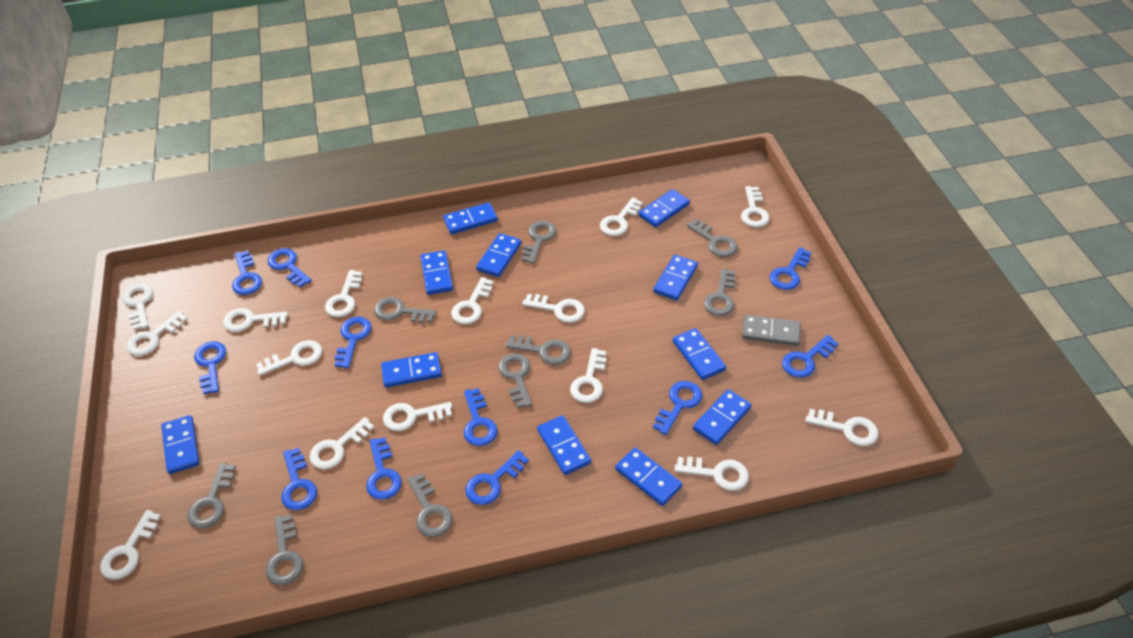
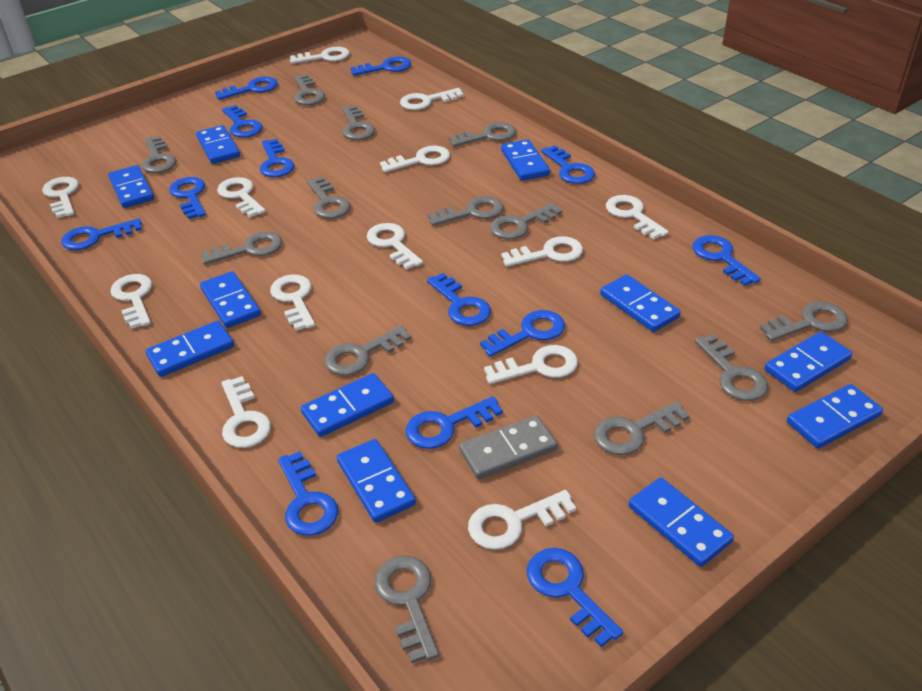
blue key: [194,341,226,394] [232,251,262,295] [268,248,312,287] [281,448,317,511] [335,317,372,368] [366,437,402,500] [464,388,498,446] [465,450,529,505] [653,381,702,435] [770,247,812,290] [782,335,839,378] = 11 -> [61,218,142,250] [169,177,206,219] [215,76,278,100] [222,105,263,138] [260,139,294,177] [278,451,338,536] [351,57,411,76] [406,396,503,449] [427,273,491,326] [480,310,565,357] [527,548,623,647] [541,146,595,184] [693,235,761,286] = 13
grey key: [188,463,236,529] [265,515,303,585] [374,297,437,323] [407,473,453,537] [498,353,532,408] [506,335,571,365] [522,221,557,264] [687,219,738,257] [704,268,736,316] = 9 -> [142,136,177,173] [201,231,282,264] [294,74,325,105] [307,177,350,219] [325,325,412,376] [342,105,375,140] [375,556,439,663] [428,196,504,226] [449,122,516,147] [490,203,562,239] [594,401,690,455] [695,334,768,401] [760,302,848,341] = 13
white key: [100,510,161,580] [122,283,153,330] [127,311,188,356] [223,308,288,332] [256,340,322,376] [310,417,374,469] [325,270,363,317] [383,402,452,431] [451,277,494,324] [522,294,585,323] [570,348,606,403] [600,197,643,236] [675,456,749,491] [741,186,770,227] [805,409,878,446] = 15 -> [42,177,79,218] [110,274,152,329] [217,177,266,217] [222,376,271,448] [270,275,315,331] [290,47,350,64] [366,223,423,269] [380,146,450,172] [400,88,464,110] [468,490,576,550] [484,345,578,384] [502,236,583,266] [606,195,669,239] = 13

